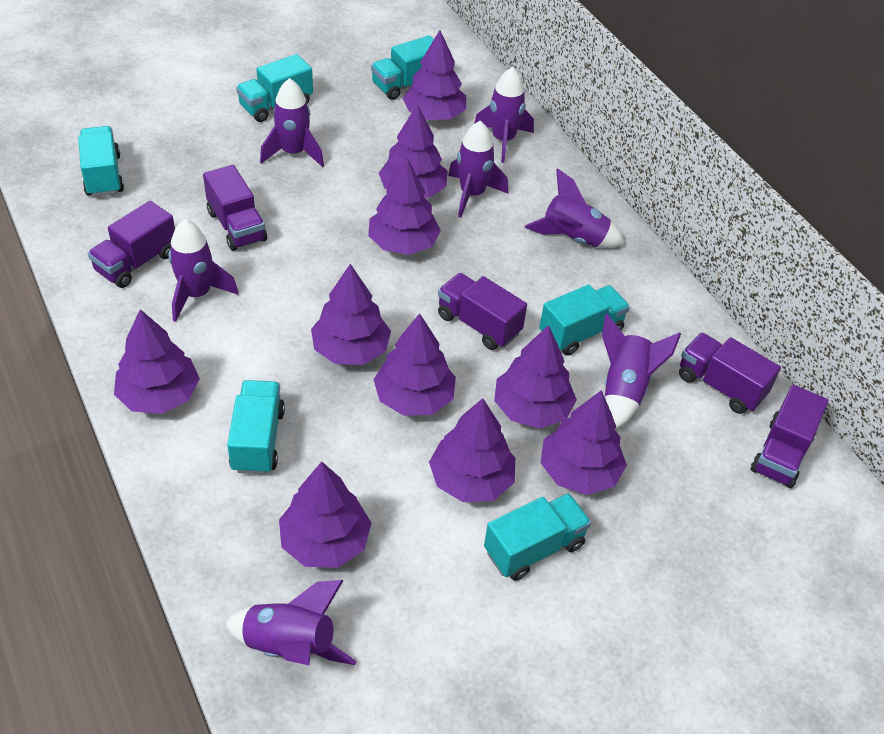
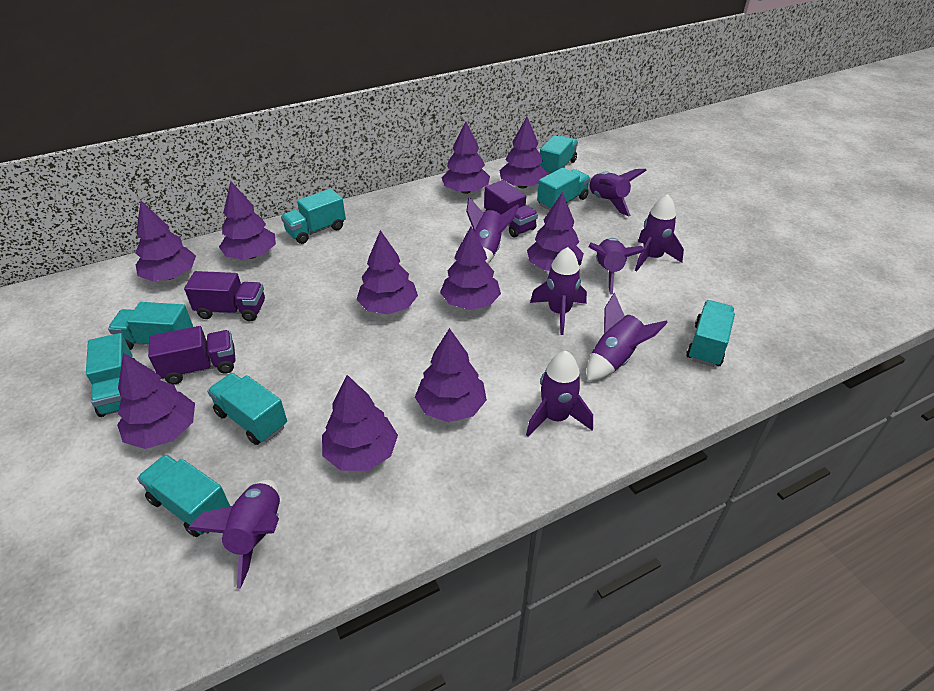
purple rocket: [169,219,239,322] [225,580,357,665] [260,78,324,167] [448,121,508,218] [474,67,534,163] [524,168,625,248] [602,314,681,429] = 7 -> [187,480,280,589] [466,197,519,264] [526,351,593,437] [530,247,587,335] [587,293,668,381] [588,169,647,216] [589,238,646,295] [635,194,684,271] = 8
purple truck: [88,201,175,288] [203,165,267,251] [438,273,527,350] [679,333,781,414] [751,385,828,488] = 5 -> [148,326,235,385] [184,271,265,321] [484,180,538,237] = 3
turquoise truck: [78,126,124,197] [227,380,285,474] [236,54,313,122] [371,35,434,100] [484,493,591,581] [539,284,630,356] = 6 -> [86,333,134,417] [108,302,193,350] [137,454,230,537] [207,373,287,445] [281,189,346,244] [537,167,590,211] [540,135,578,175] [686,300,735,367] = 8

